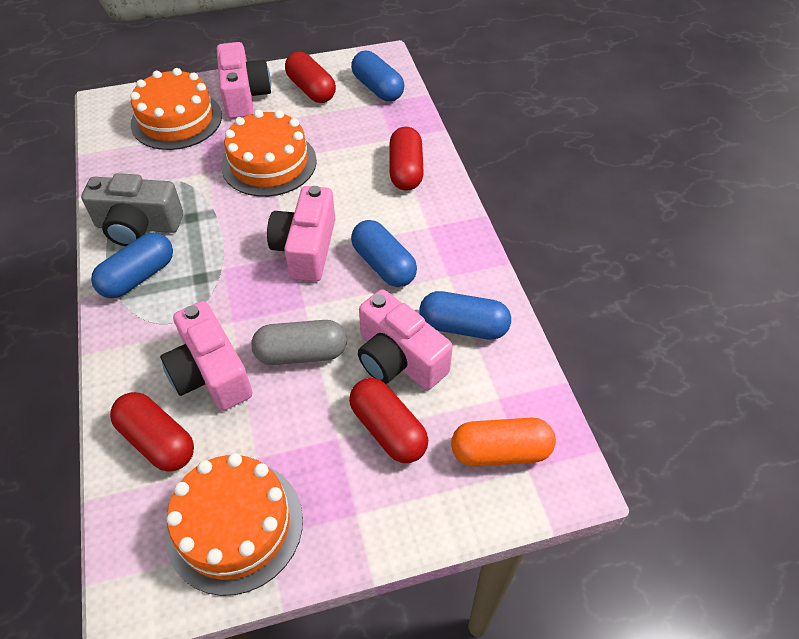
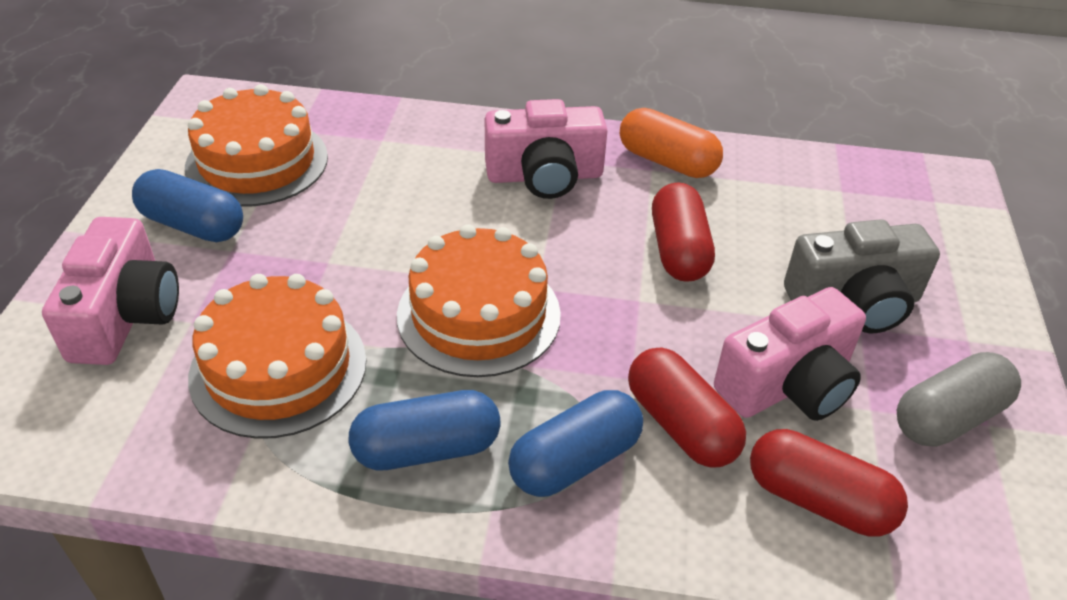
blue capsule: [91,232,173,298] [351,51,404,101] [351,220,417,287] [419,291,511,340] = 4 -> [132,169,243,242] [349,390,501,471] [508,390,643,497] = 3
pink camera: [160,301,252,411] [217,42,271,119] [267,186,335,281] [358,289,453,390] = 4 -> [42,217,179,365] [485,99,608,199] [714,287,866,421] = 3
red capsule: [110,392,194,472] [285,52,336,103] [349,378,428,463] [389,127,424,190] = 4 -> [628,348,746,467] [652,182,715,282] [750,429,908,537] = 3

